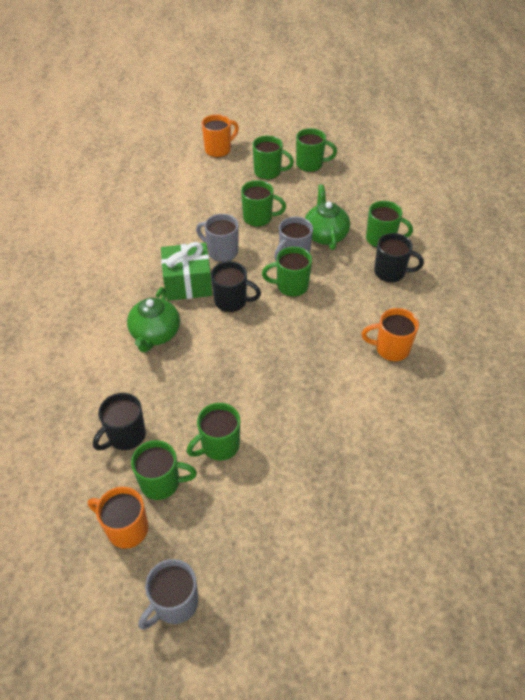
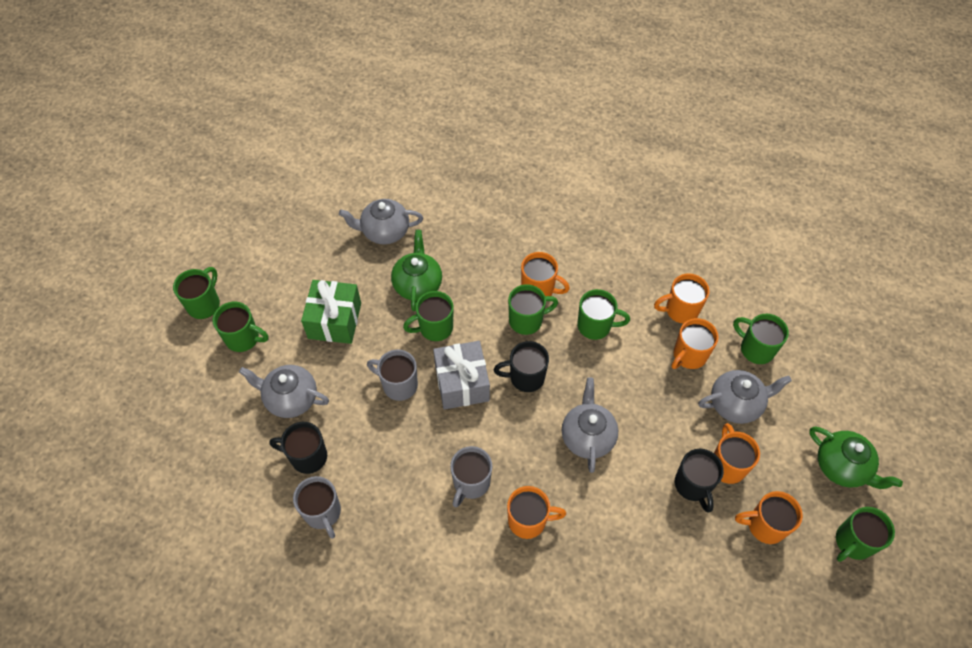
grey gift: none = 0 -> [433,341,490,410] = 1
grey teapot: none = 0 -> [239,365,329,418] [339,199,423,244] [562,378,618,473] [698,370,792,424] = 4
orange mug: [88,487,148,549] [202,114,239,157] [362,308,419,361] = 3 -> [507,486,566,539] [521,252,570,296] [654,273,709,324] [671,318,719,369] [714,423,760,484] [735,491,803,544] = 6

